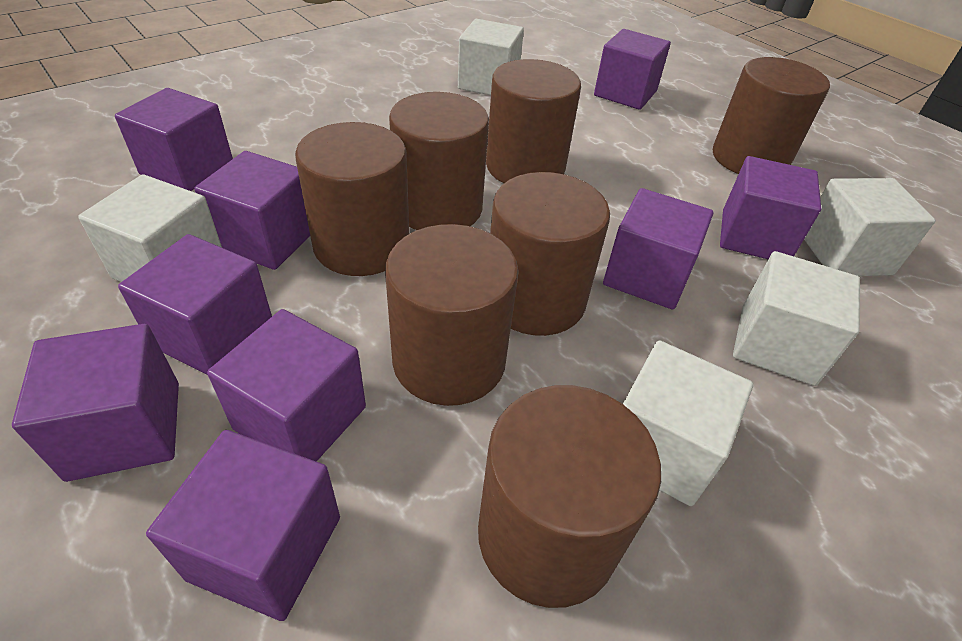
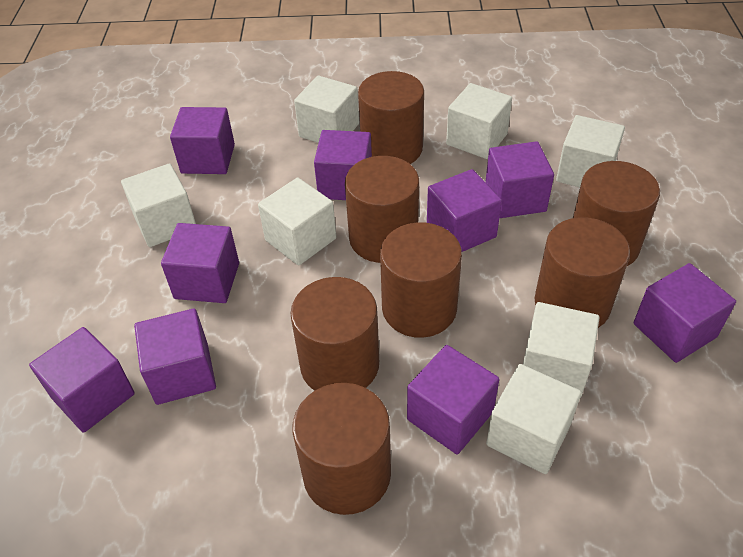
white cube: [78,174,222,282] [458,19,524,95] [623,340,753,506] [733,251,860,386] [804,178,936,276] = 5 -> [121,163,196,247] [258,177,336,266] [294,75,359,143] [446,83,512,159] [486,364,581,474] [523,302,600,398] [556,115,625,187] = 7

